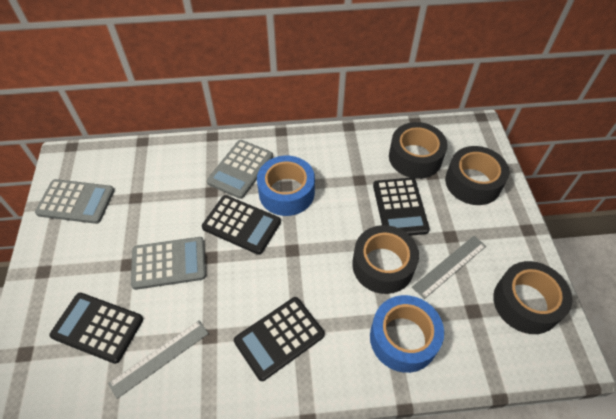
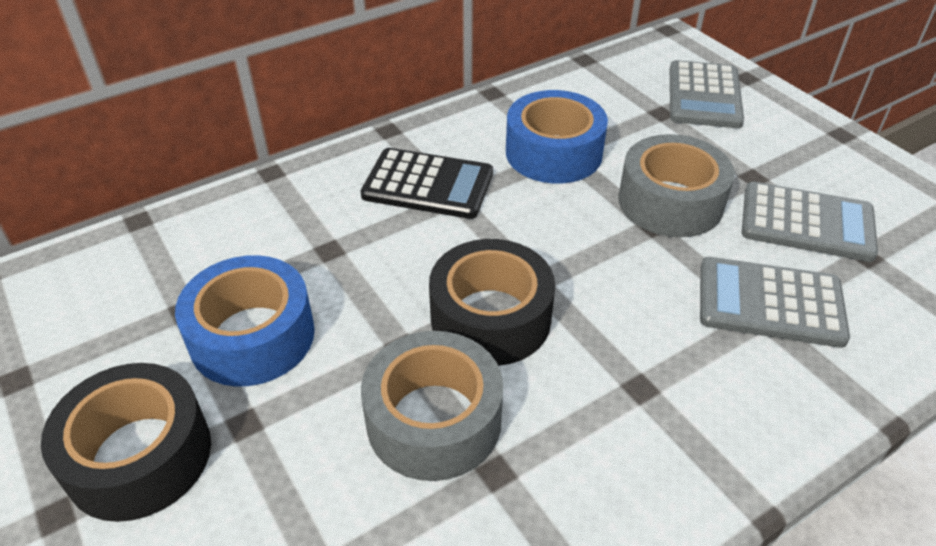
black calculator: [49,293,143,364] [202,195,281,255] [234,297,325,381] [373,178,430,236] = 4 -> [361,148,493,219] = 1
black tape: [352,225,419,294] [389,122,448,179] [445,146,509,205] [493,261,572,334] = 4 -> [41,363,211,522] [429,239,555,366] = 2
grey ruler: [108,320,209,399] [412,236,486,299] = 2 -> none = 0
grey tape: none = 0 -> [361,331,503,481] [618,134,735,238] = 2

